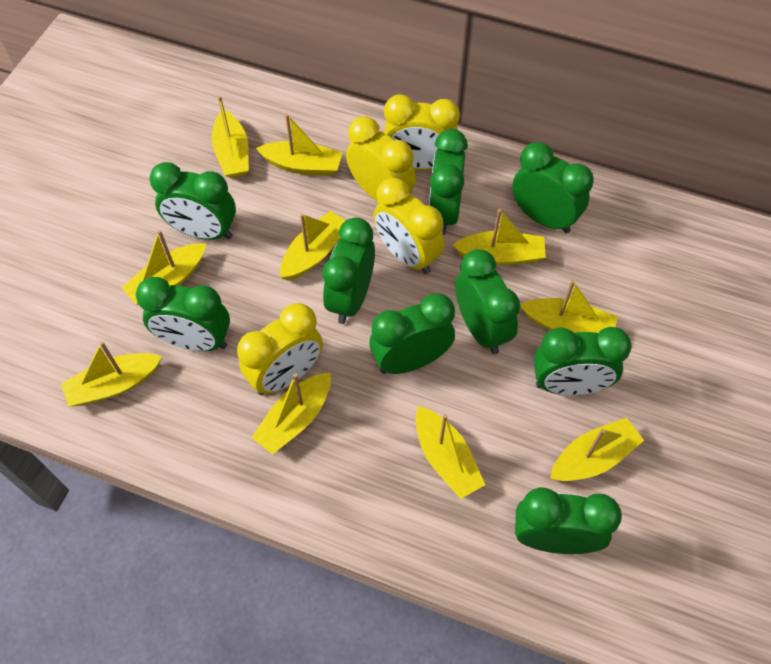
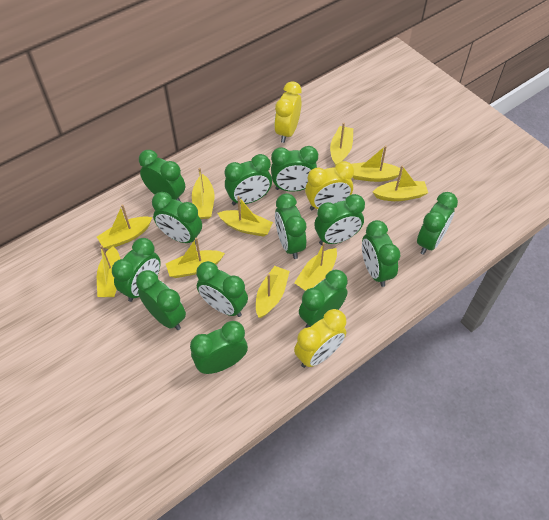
green clock: [136,277,230,351] [149,162,236,240] [322,217,375,324] [370,293,455,374] [429,129,468,235] [455,249,520,354] [512,142,594,233] [515,487,622,554] [534,327,632,395] = 9 -> [112,238,161,302] [136,270,186,330] [139,150,185,202] [152,192,202,245] [190,321,248,374] [196,261,248,317] [225,154,272,205] [271,146,318,192] [275,193,306,259] [299,270,348,328] [315,194,365,245] [362,220,400,287] [417,192,458,255] = 13
yellow clock: [237,303,323,395] [346,116,416,202] [373,178,444,274] [384,94,460,170] = 4 -> [274,81,302,143] [294,309,346,368] [305,161,354,210] = 3

